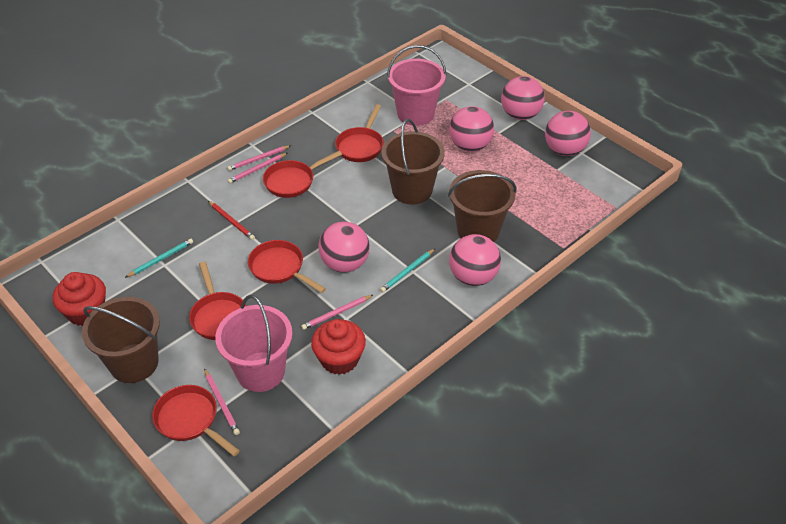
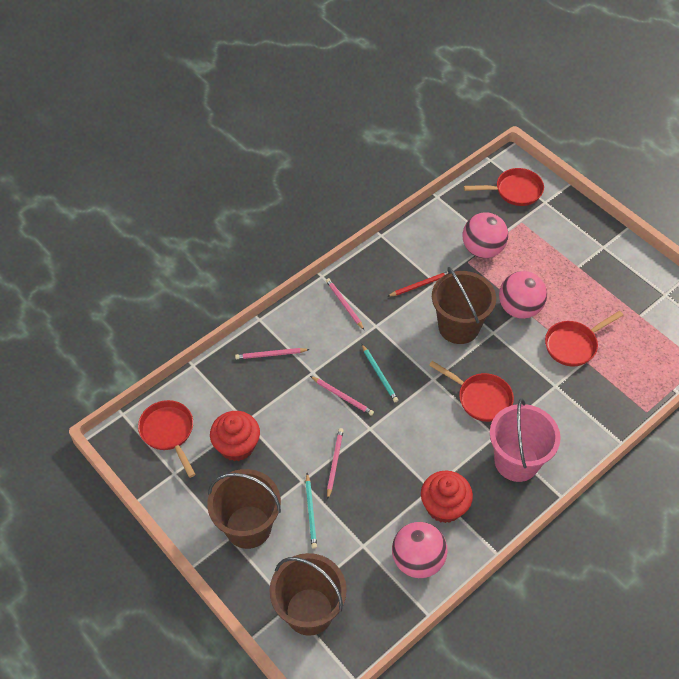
pink ball: [319,222,370,273] [449,106,494,152] [449,234,501,286] [501,76,545,120] [545,111,591,156] = 5 -> [392,522,448,578] [462,212,508,258] [499,271,547,319] = 3
pink bucket: [215,295,292,392] [387,45,446,126] = 2 -> [490,398,561,482] = 1
red pan: [152,385,240,456] [189,262,247,340] [248,240,326,293] [263,151,342,198] [335,104,384,162] = 5 -> [138,400,196,478] [429,361,514,422] [464,168,544,206] [545,311,624,367] = 4

